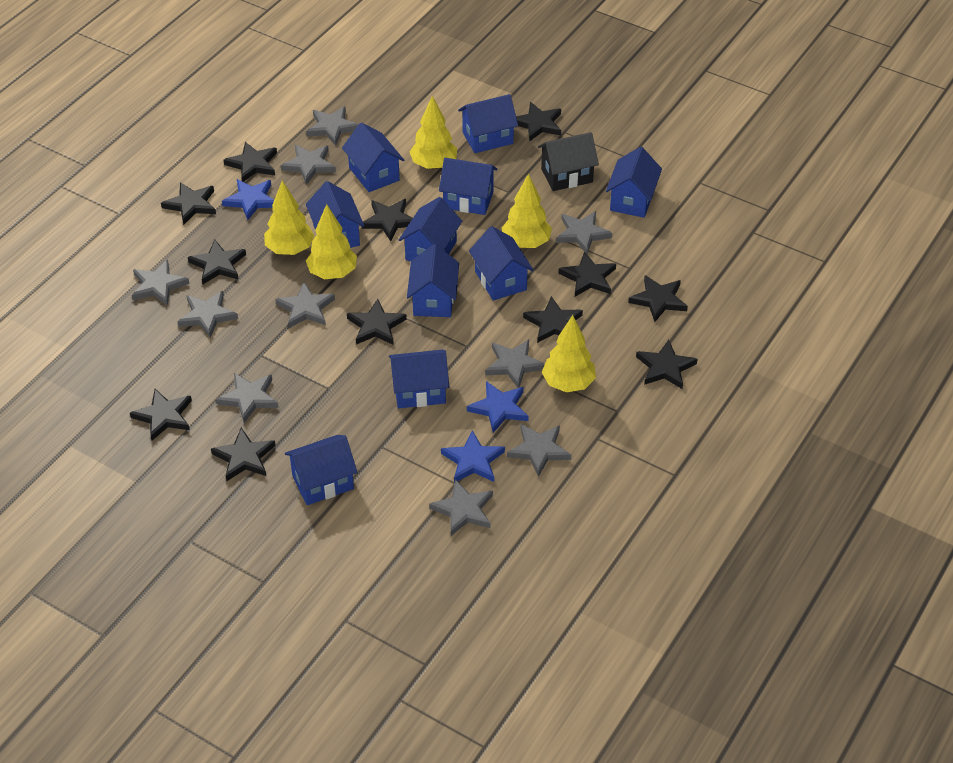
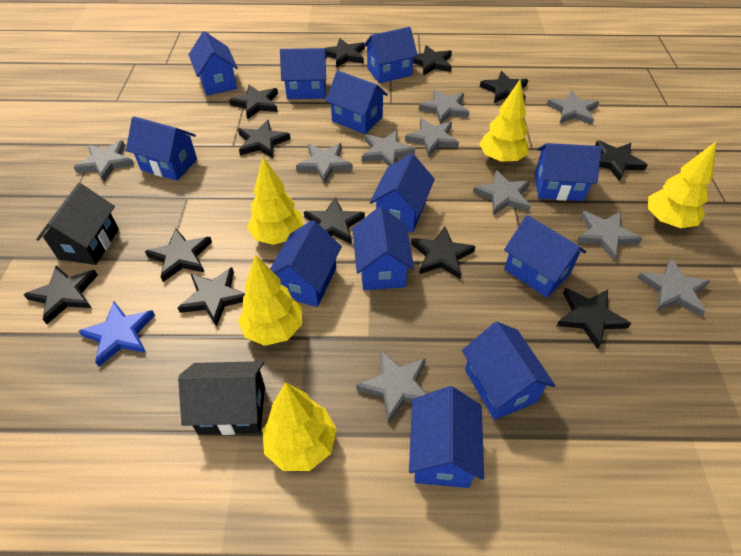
black house: [538,132,599,191] = 1 -> [36,183,119,265] [178,361,265,435] = 2
blue house: [285,435,358,505] [306,181,364,248] [342,122,404,192] [389,350,449,408] [399,197,462,262] [407,244,459,317] [439,158,497,215] [458,94,518,153] [469,226,534,301] [606,147,662,218] = 10 -> [126,116,197,181] [189,31,238,96] [270,220,342,307] [280,48,327,99] [326,71,388,134] [352,207,414,290] [363,27,418,83] [370,153,435,233] [409,386,484,488] [462,322,555,420] [504,215,586,298] [535,143,602,201] = 12
blue star: [222,179,274,220] [441,430,505,483] [467,381,529,433] = 3 -> [78,302,155,366] = 1

